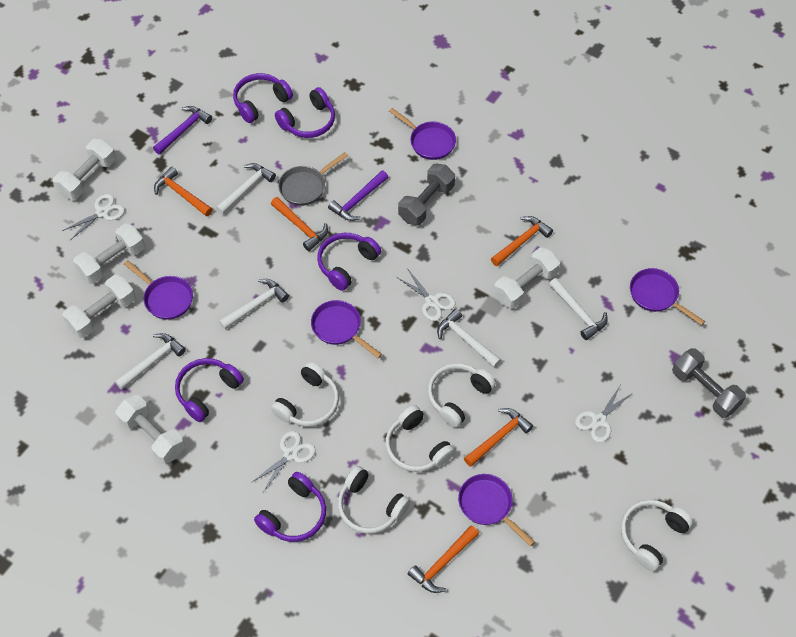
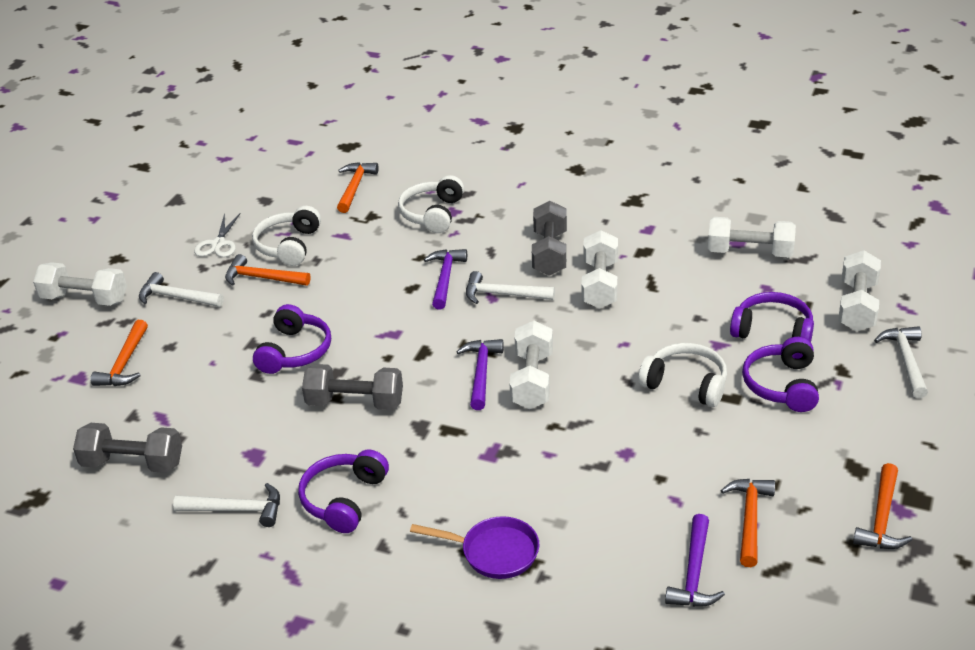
grey dumbbell: [398,164,455,225] [672,348,746,418] = 2 -> [73,423,182,473] [302,364,403,410] [532,201,567,276] = 3
grey pan: [278,152,348,206] = 1 -> none = 0
purple hammer: [153,106,212,155] [328,170,388,221] = 2 -> [424,249,467,309] [456,339,503,410] [665,514,725,607] = 3
purple headphones: [175,358,244,422] [233,73,293,123] [254,472,326,542] [275,87,335,138] [317,233,381,291] = 5 -> [253,304,331,374] [298,449,389,533] [730,292,814,342] [742,337,819,412] = 4
purple pan: [124,260,193,320] [311,300,382,358] [389,108,456,160] [458,474,535,546] [630,268,705,325] = 5 -> [410,516,539,579] = 1
white hammer: [115,333,186,390] [216,163,276,215] [219,279,289,330] [437,309,501,368] [549,278,608,340] = 5 -> [139,272,224,307] [173,483,280,527] [466,271,555,304] [874,326,928,398] = 4
white headphones: [271,362,339,427] [338,466,410,534] [386,405,455,472] [428,363,496,428] [621,500,693,571] = 5 -> [252,206,321,266] [398,175,464,233] [638,343,727,407] = 3
white scissors: [62,194,125,240] [252,431,316,492] [397,268,456,321] [575,386,634,442] = 4 -> [194,213,241,257] = 1

